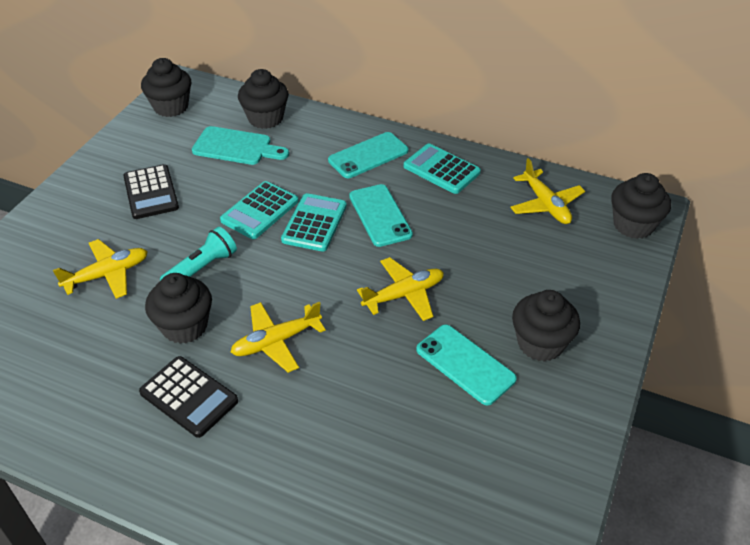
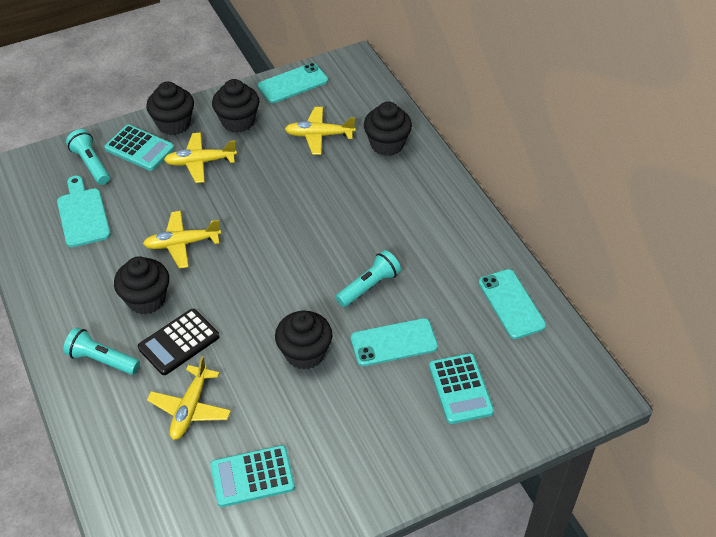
black calculator: [123,164,179,219] [139,356,238,438] = 2 -> [138,309,220,375] = 1
turquoise flashlight: [160,227,237,281] = 1 -> [63,327,140,375] [66,129,110,185] [336,250,401,307] = 3

